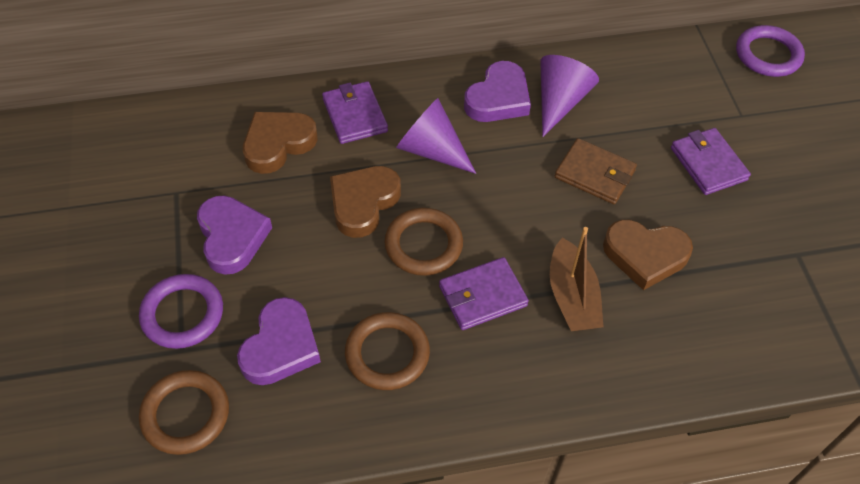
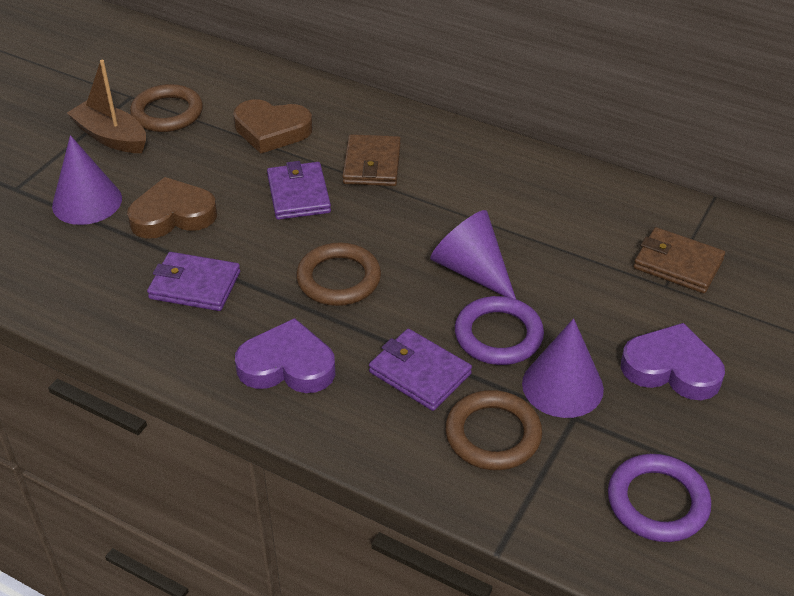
brown heart: [243,112,318,174] [330,166,401,238] [603,220,693,290] = 3 -> [127,177,217,239] [233,99,313,154] = 2
brown wallet: [555,138,637,204] = 1 -> [342,134,401,186] [633,227,725,293] = 2
purple cone: [396,98,476,174] [540,55,599,137] = 2 -> [52,135,122,225] [430,210,516,299] [522,318,604,418] = 3
purple heart: [197,195,272,275] [237,297,321,385] [464,61,531,122] = 3 -> [235,318,335,393] [621,323,725,400] = 2

